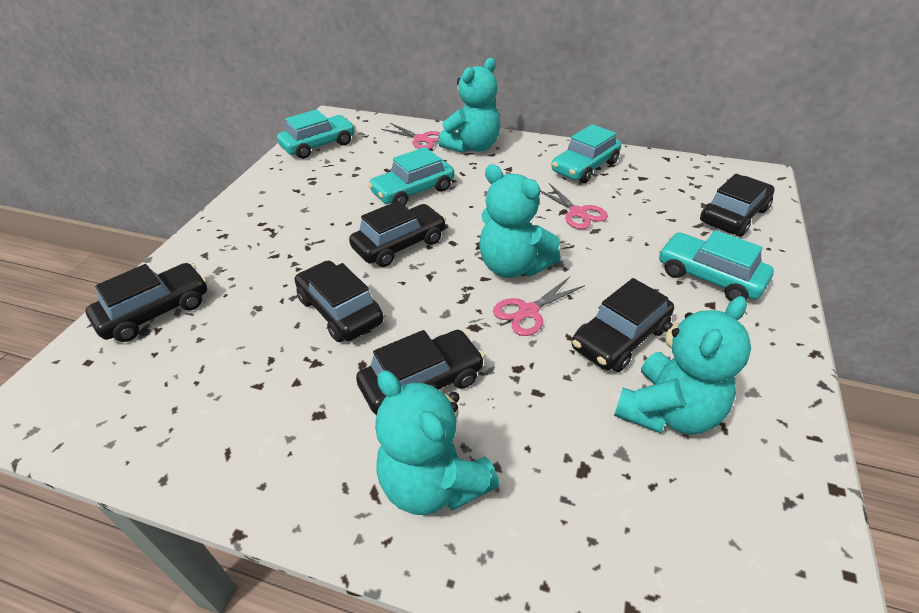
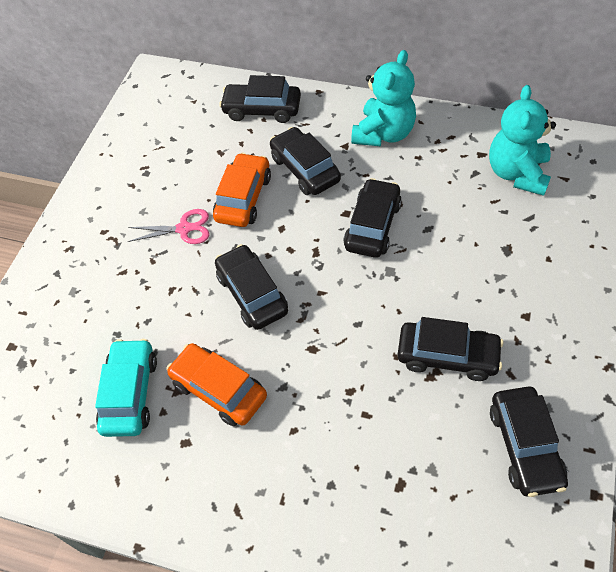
orange car: none = 0 -> [166,343,267,426] [213,153,271,227] = 2
pink scissors: [381,123,440,149] [493,277,585,336] [540,183,608,229] = 3 -> [128,209,210,244] = 1
turquoise car: [277,109,355,159] [368,147,454,206] [551,124,621,183] [659,230,774,301] = 4 -> [95,339,157,437] = 1
turquoise teddy bear: [375,370,499,515] [438,58,501,153] [479,164,561,278] [614,296,751,435] = 4 -> [351,50,416,146] [489,85,556,196] = 2

